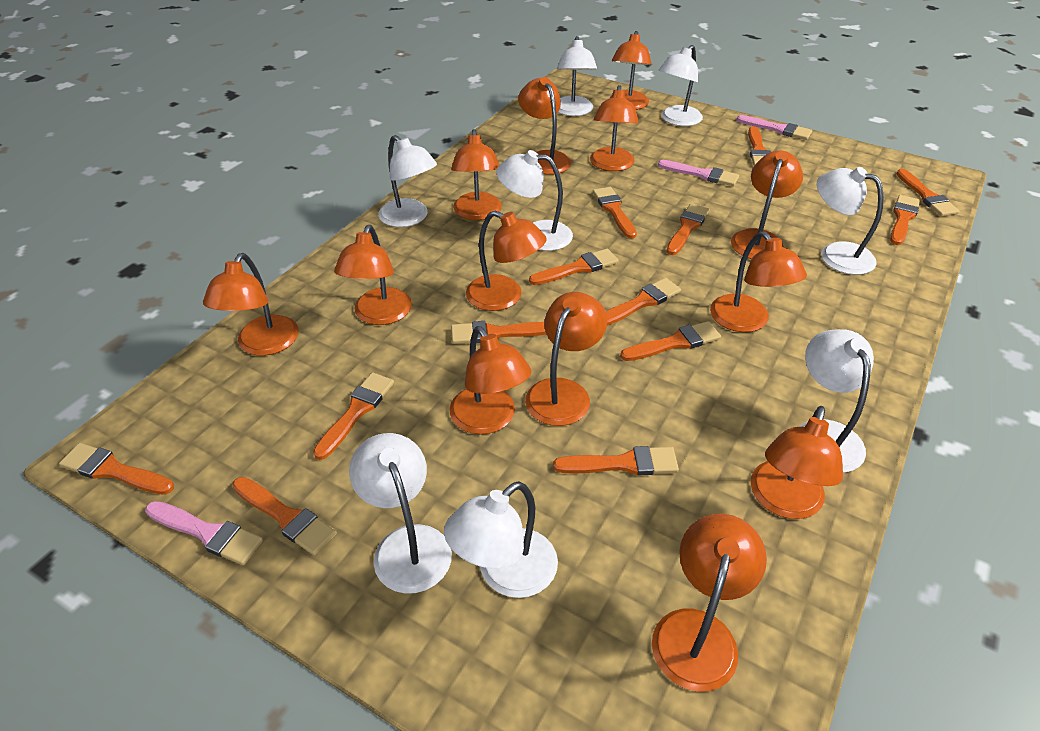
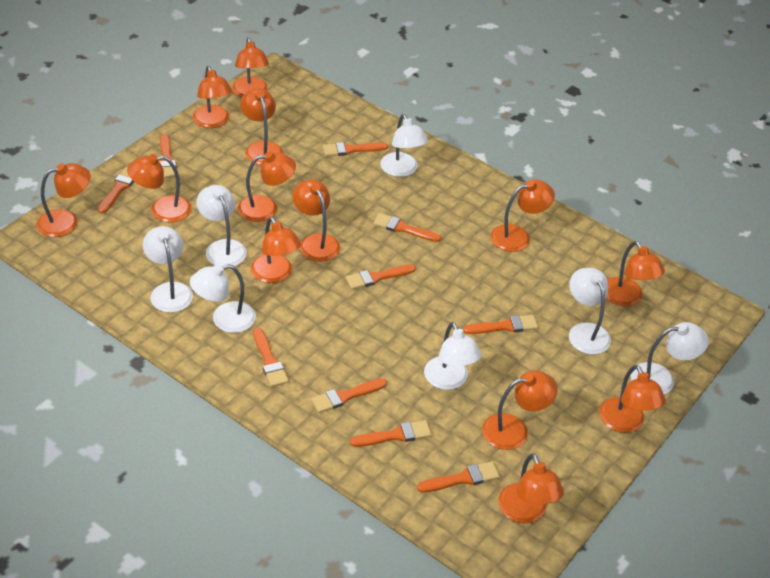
orange brush: [59,443,174,495] [232,477,337,555] [313,372,394,460] [451,321,547,344] [529,249,619,285] [553,446,679,475] [593,187,637,239] [606,278,681,326] [620,321,721,361] [666,203,710,255] [748,126,771,166] [890,195,920,245] [896,169,959,216] = 13 -> [98,167,134,214] [159,134,176,178] [253,328,289,387] [311,378,387,413] [323,142,388,156] [346,264,416,289] [350,420,431,447] [373,213,441,242] [417,462,499,493] [463,315,538,334] = 10
pink brush: [145,501,263,565] [658,160,739,186] [737,115,812,140] = 3 -> none = 0
white lamp: [349,433,452,594] [378,135,437,227] [444,481,558,598] [496,150,573,251] [557,36,597,116] [658,45,703,126] [800,329,874,473] [816,167,884,275] = 8 -> [143,226,193,313] [190,264,256,333] [197,185,247,266] [380,114,428,177] [424,322,481,390] [569,268,611,355] [631,322,709,395] = 7

